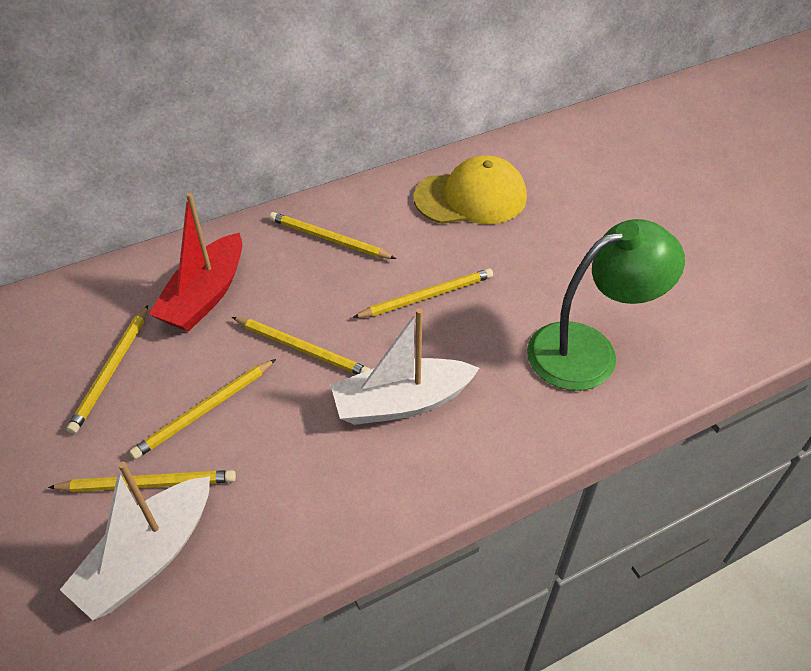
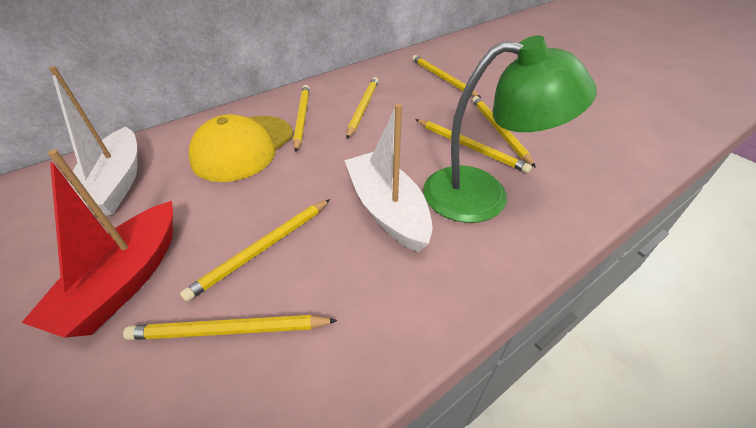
yellow pencil: [48,470,236,492] [66,305,148,434] [129,359,276,459] [232,317,371,375] [269,212,396,259] [352,268,493,318] = 6 -> [123,315,338,340] [180,199,330,302] [293,85,310,152] [346,77,378,139] [412,55,481,98] [415,119,532,173] [472,96,536,168] = 7

